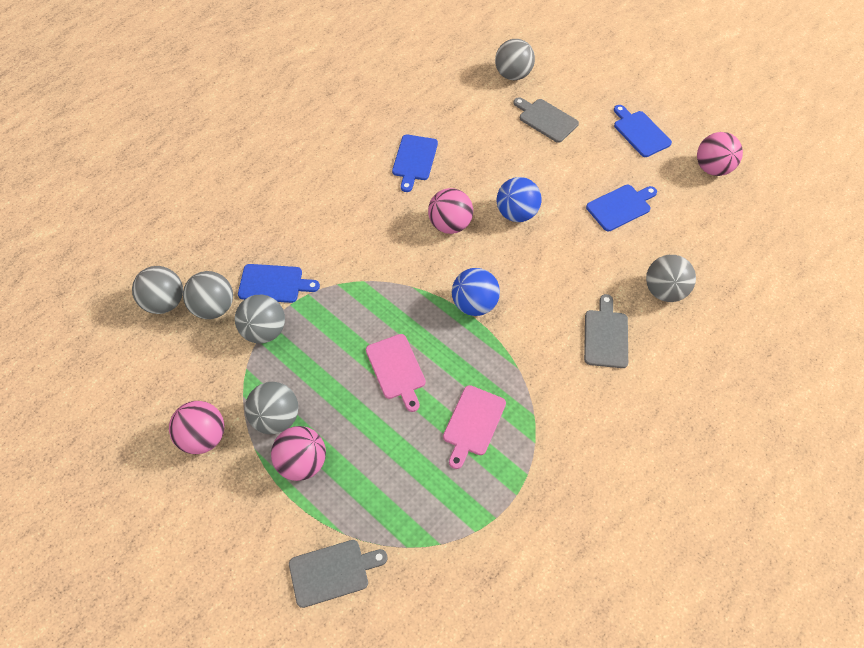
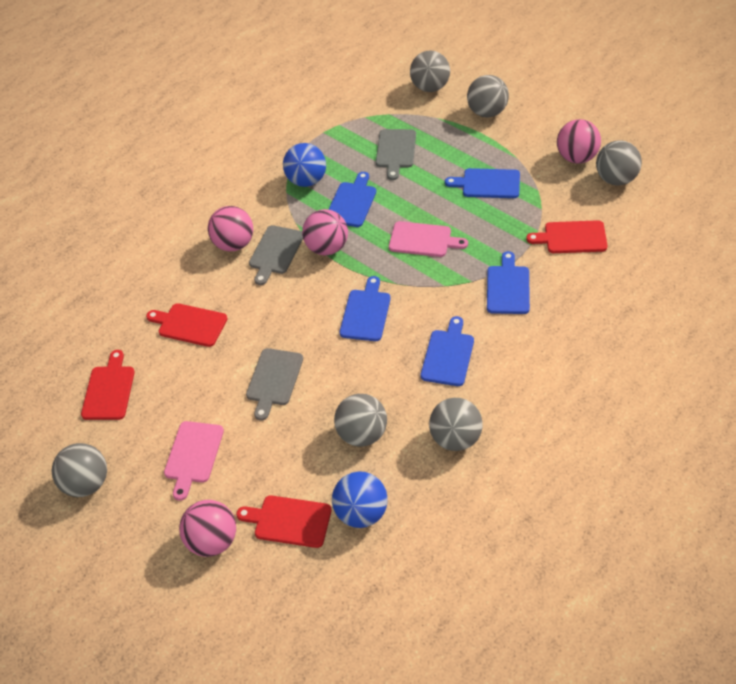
blue cutting board: [238,264,320,303] [392,135,438,192] [586,185,657,231] [614,105,672,157] = 4 -> [328,172,376,227] [340,276,390,341] [421,316,474,386] [445,168,520,198] [487,251,530,314] = 5
red cutting board: none = 0 -> [81,350,135,420] [146,303,228,347] [236,495,332,548] [526,220,607,253] = 4

